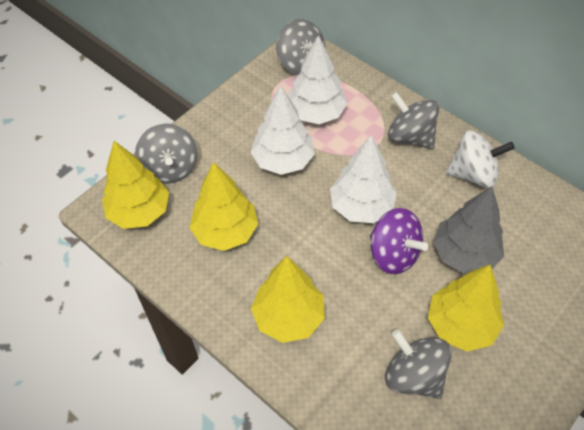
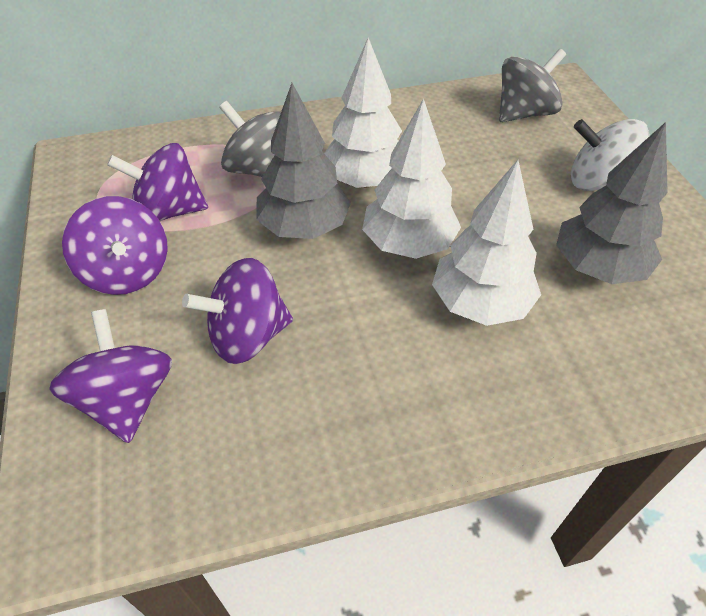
grey spinning top: [135,123,197,184] [276,19,325,75] [385,329,452,399] [388,92,439,149] = 4 -> [219,101,281,177] [499,49,566,122] = 2
grey tree: [433,186,504,274] = 1 -> [256,83,351,239] [556,122,668,284] = 2
purple spinning top: [370,208,428,274] = 1 -> [49,309,172,443] [62,196,168,295] [107,143,208,221] [182,258,293,364] = 4
yellow tree: [102,141,169,229] [189,162,258,251] [251,256,325,343] [428,265,504,352] = 4 -> none = 0

